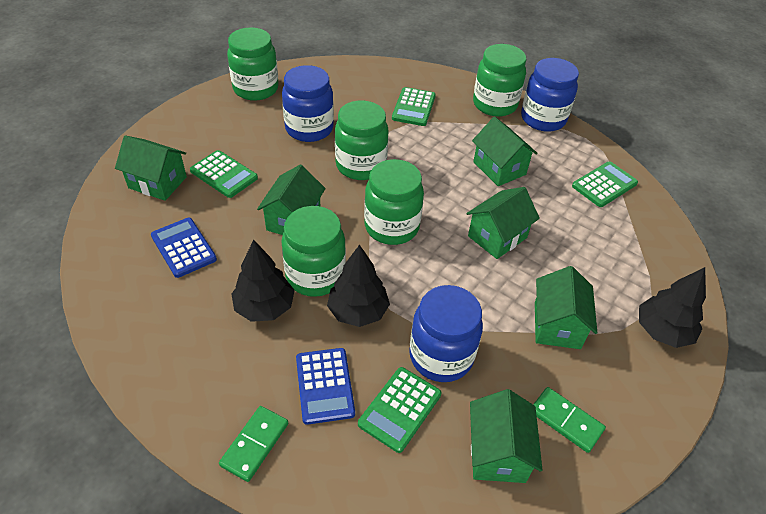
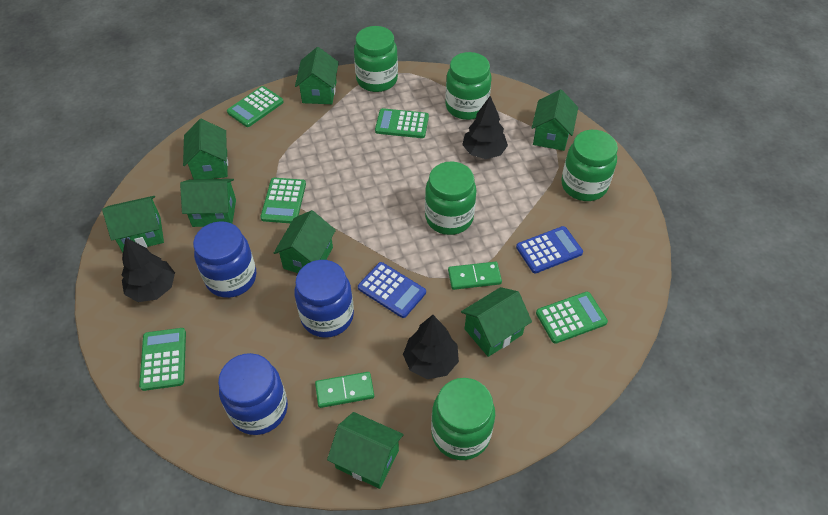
green calculator: [190,150,258,198] [358,367,442,453] [392,87,436,126] [572,162,638,207] = 4 -> [139,328,186,391] [227,86,284,127] [260,178,306,223] [375,108,429,138] [536,292,608,344] = 5
green house: [115,135,187,201] [257,165,326,235] [467,187,540,259] [470,389,542,483] [472,117,538,186] [535,266,597,349] = 6 -> [102,196,164,252] [180,179,236,227] [183,119,228,179] [274,210,336,273] [295,47,339,104] [327,412,404,489] [461,287,532,357] [532,89,578,151] = 8

